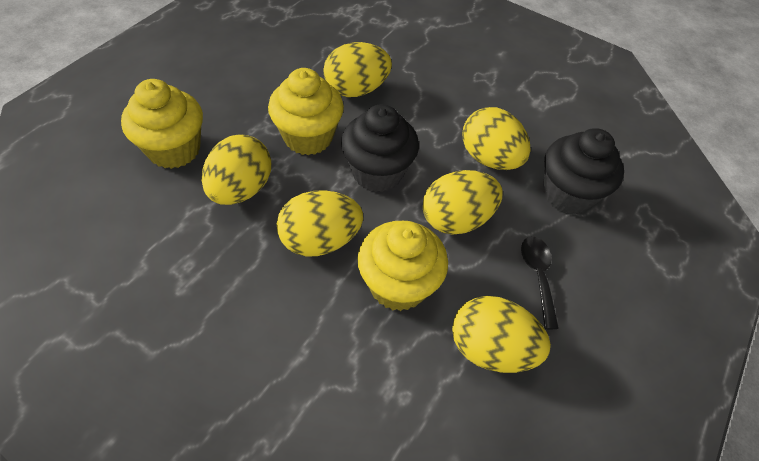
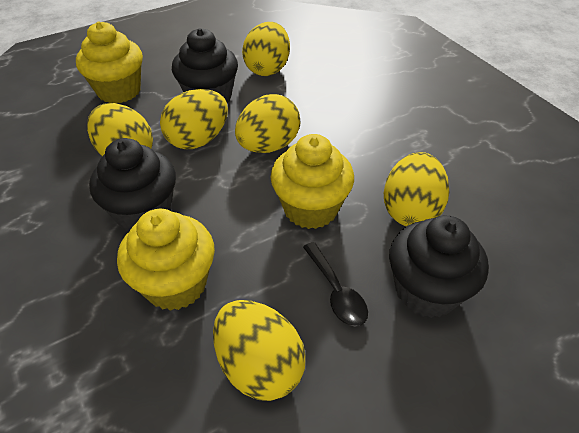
black cupcake: [341,104,419,192] [543,128,624,214] = 2 -> [89,138,176,232] [172,28,238,103] [389,215,489,318] = 3

